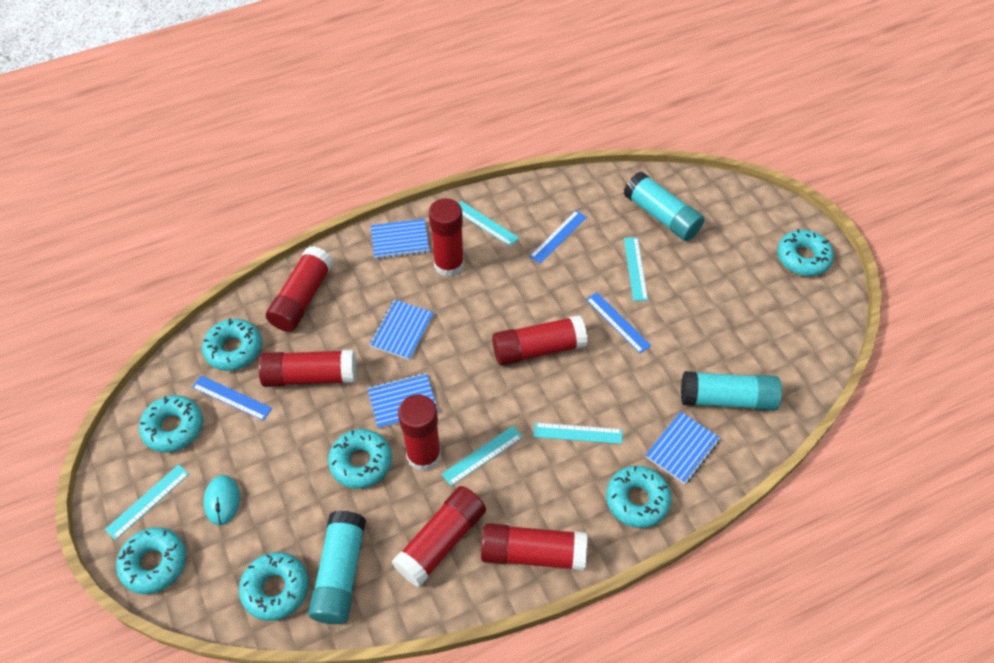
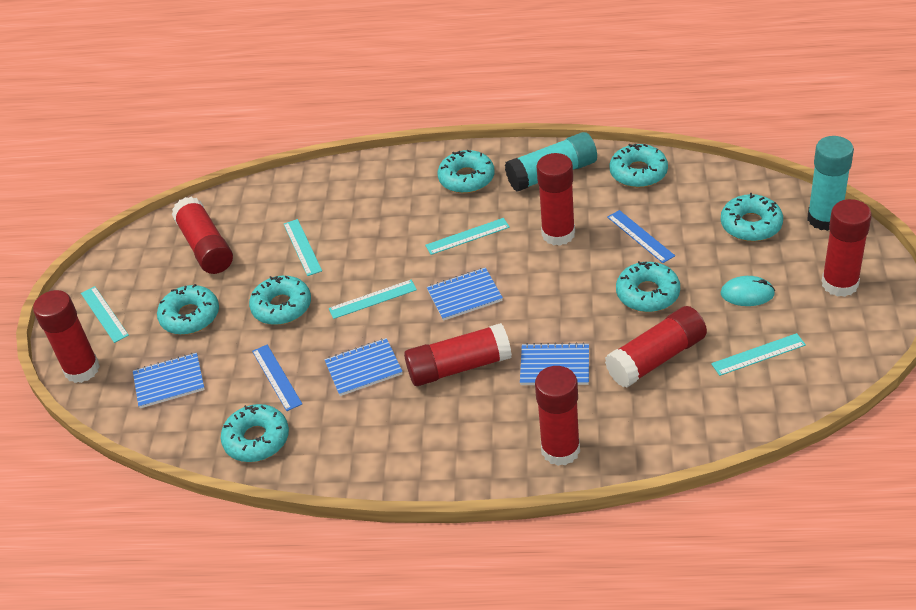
blue ruler: [192,375,272,421] [529,210,587,264] [586,292,651,354] = 3 -> [252,345,302,411] [607,210,675,263] = 2
turquoise glue stick: [308,510,366,624] [623,172,704,241] [681,371,782,411] = 3 -> [505,132,597,192] [807,136,854,231] = 2

